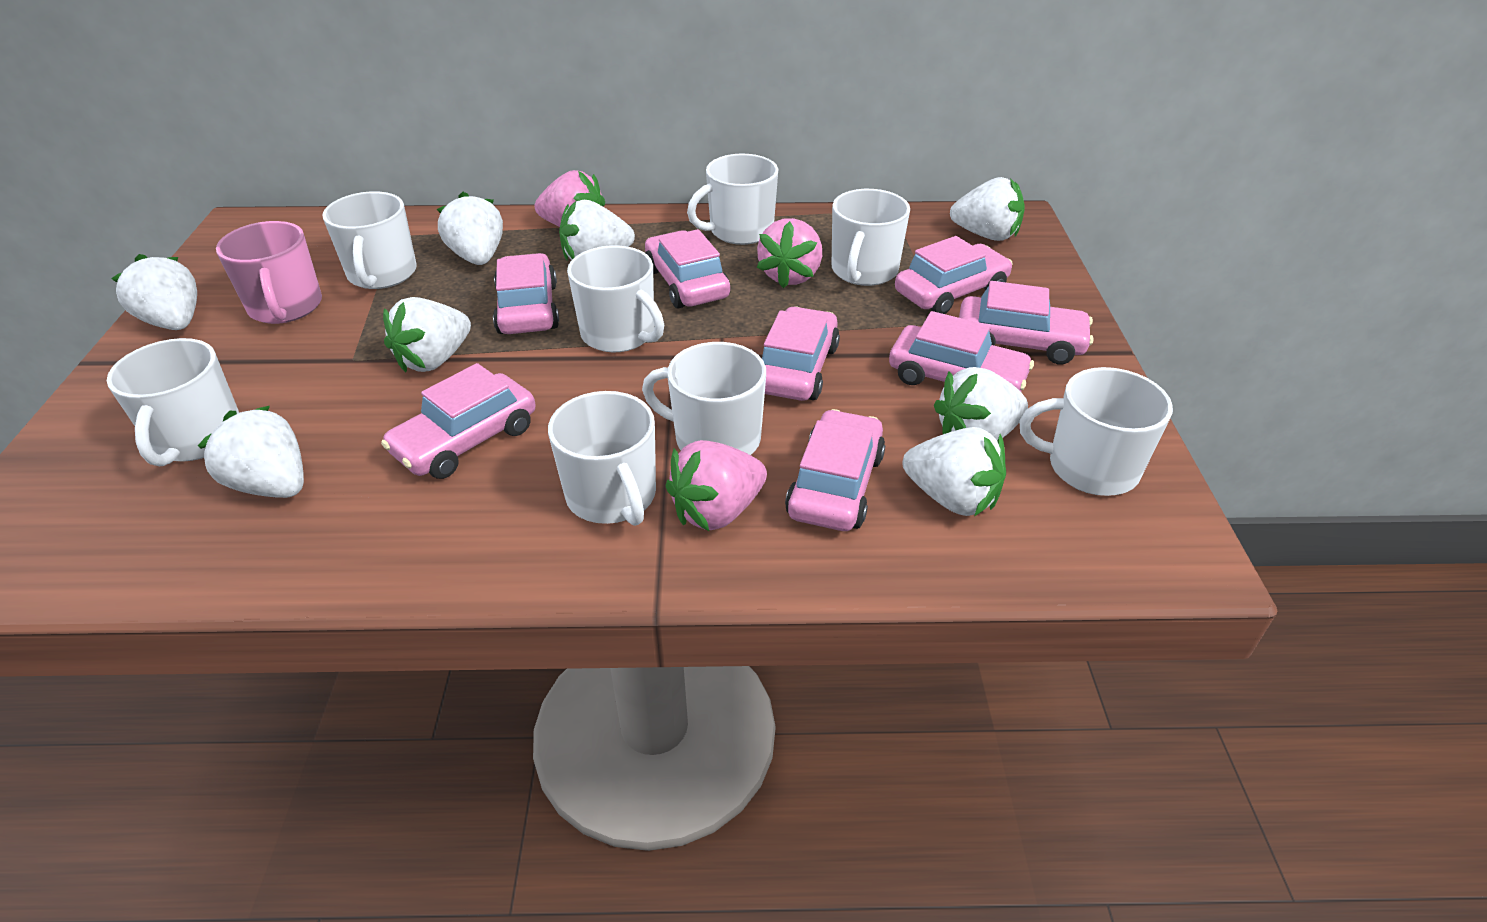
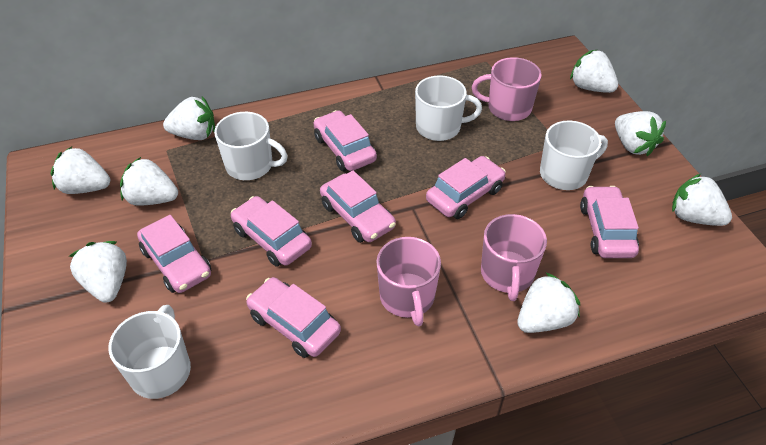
pink car: [381,363,536,479] [493,253,559,334] [645,229,730,308] [762,307,840,401] [785,409,885,531] [889,311,1034,392] [895,236,1013,314] [959,281,1093,364] = 8 -> [137,215,211,293] [231,196,312,267] [246,277,341,358] [313,110,377,171] [320,171,396,243] [426,156,506,219] [580,186,639,258] = 7
pink mug: [216,221,322,324] = 1 -> [376,237,441,326] [472,57,542,121] [481,214,547,301] = 3
pink strawberry: [535,170,605,227] [666,440,767,531] [757,218,822,288] = 3 -> none = 0
white mug: [107,338,239,466] [322,191,417,289] [548,391,656,526] [567,245,664,352] [642,342,766,455] [687,154,778,245] [832,189,910,286] [1020,367,1173,496] = 8 -> [108,305,191,399] [214,112,288,180] [415,75,482,141] [540,121,608,190] = 4

